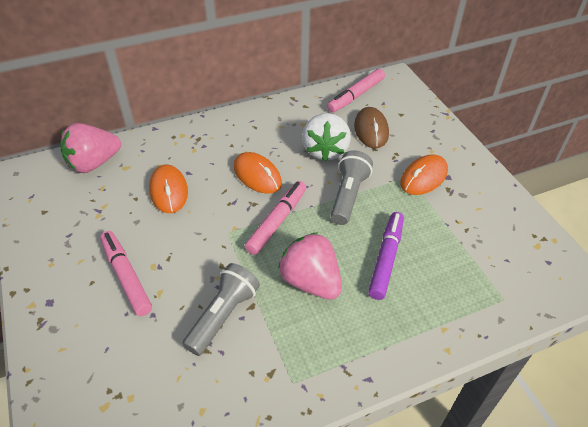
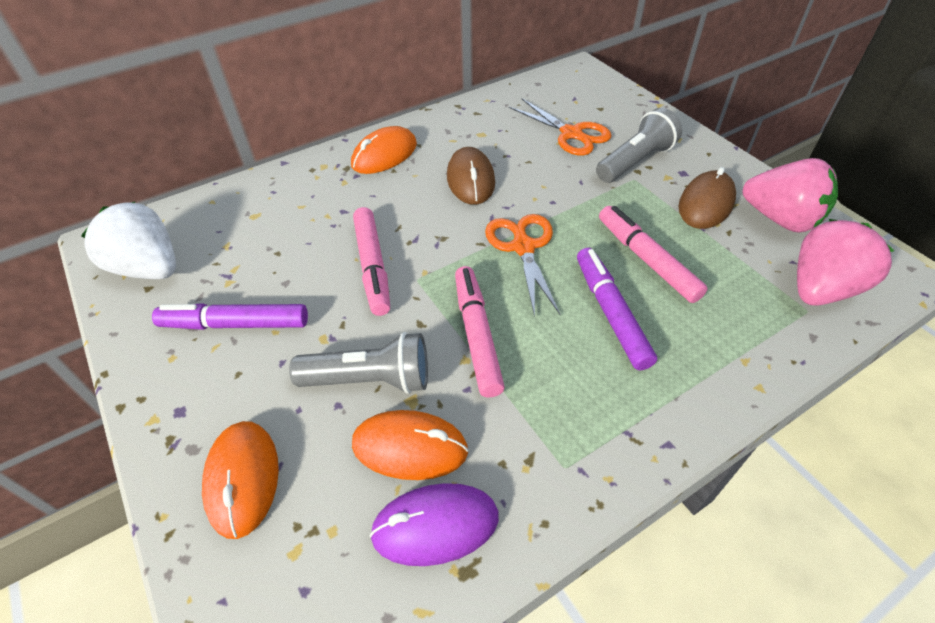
brown mouse: [354,107,389,148] = 1 -> [447,147,495,205] [679,167,736,229] = 2
orange scissors: none = 0 -> [485,214,561,317] [509,98,612,156] = 2
purple marker: [368,212,404,300] = 1 -> [152,303,308,330] [577,248,657,370] = 2
purple mouse: none = 0 -> [369,483,499,566] = 1

